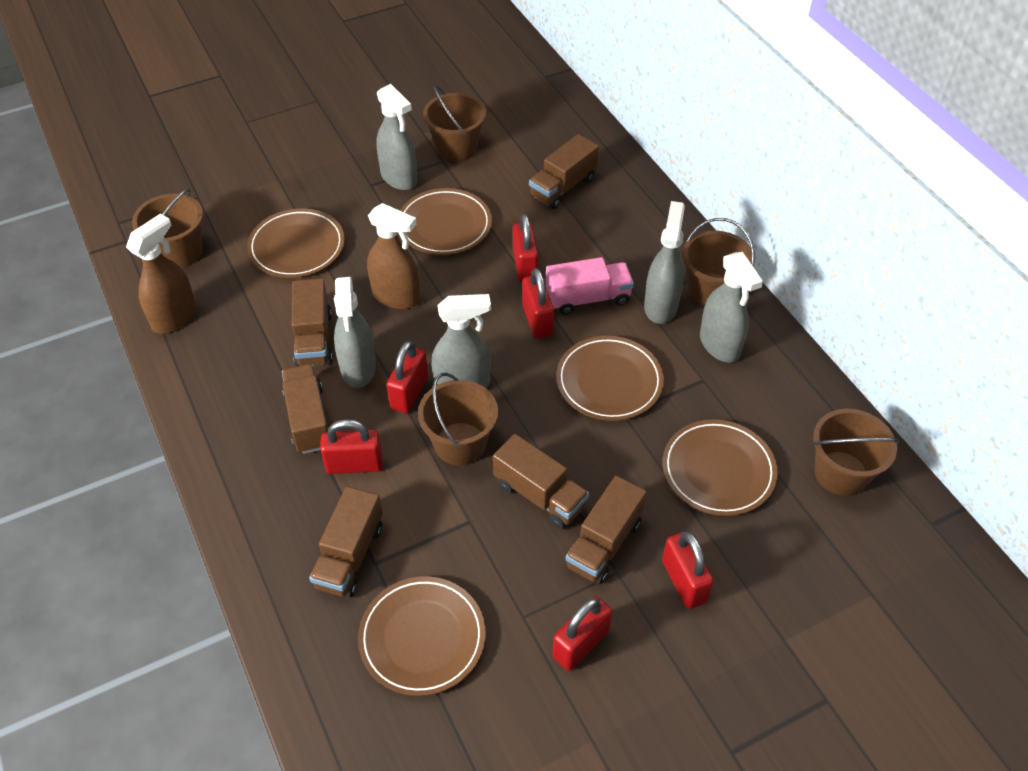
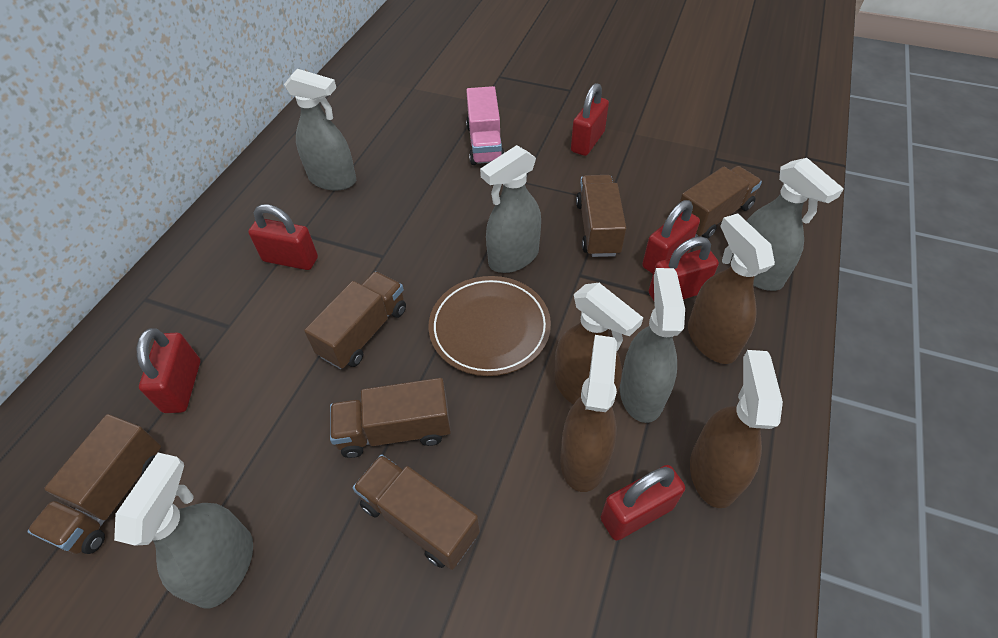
brown bucket: [132,188,203,268] [418,373,498,465] [423,85,486,162] [683,218,755,306] [812,409,900,496] = 5 -> none = 0
brown plate: [247,208,345,278] [358,576,486,696] [400,188,492,255] [556,336,664,421] [663,419,778,516] = 5 -> [428,276,551,376] = 1
brown spray bottle: [126,214,196,334] [367,203,420,309] = 2 -> [554,283,643,406] [560,335,617,492] [688,213,775,364] [690,350,783,508] = 4

